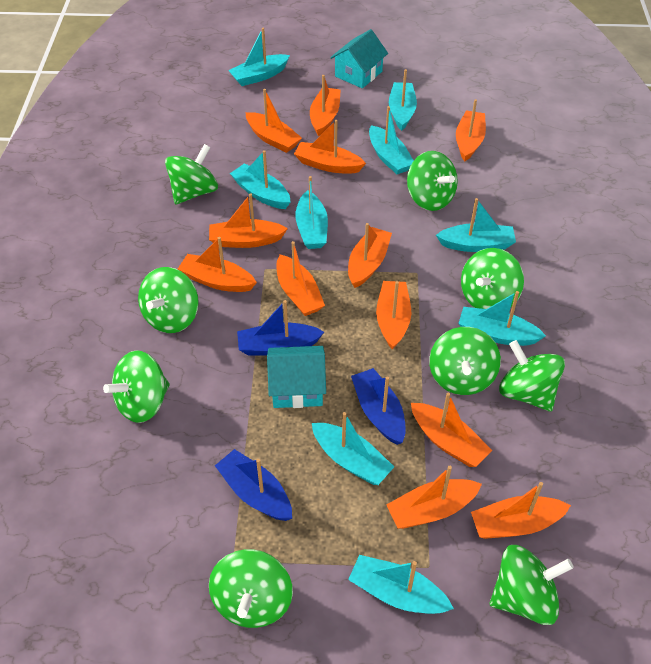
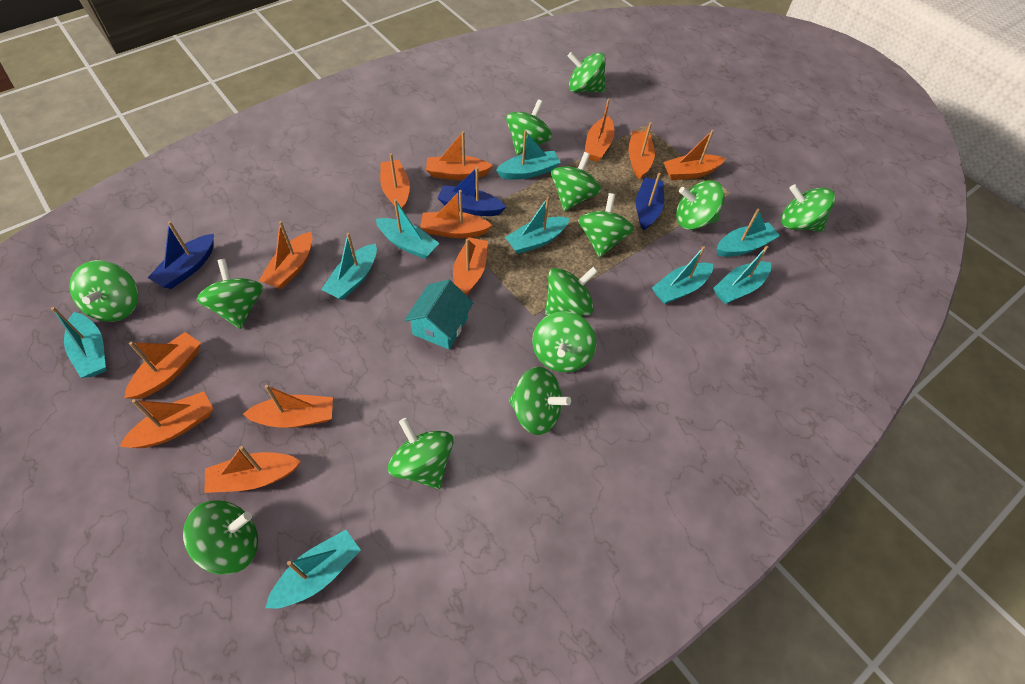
green spinning top: [103,350,170,423] [138,267,199,333] [165,144,218,204] [209,549,293,628] [407,151,458,211] [429,327,501,395] [461,248,524,309] [490,545,574,625] [499,340,565,411] = 9 -> [70,260,138,322] [183,500,258,575] [197,259,263,329] [388,418,453,489] [506,99,552,155] [509,367,571,435] [532,311,597,372] [545,266,598,316] [551,152,601,211] [568,52,606,92] [578,193,634,258] [676,180,725,230] [781,185,835,232] = 13
turquoise house: [267,346,326,408] [330,29,388,88] = 2 -> [404,279,473,349] = 1

